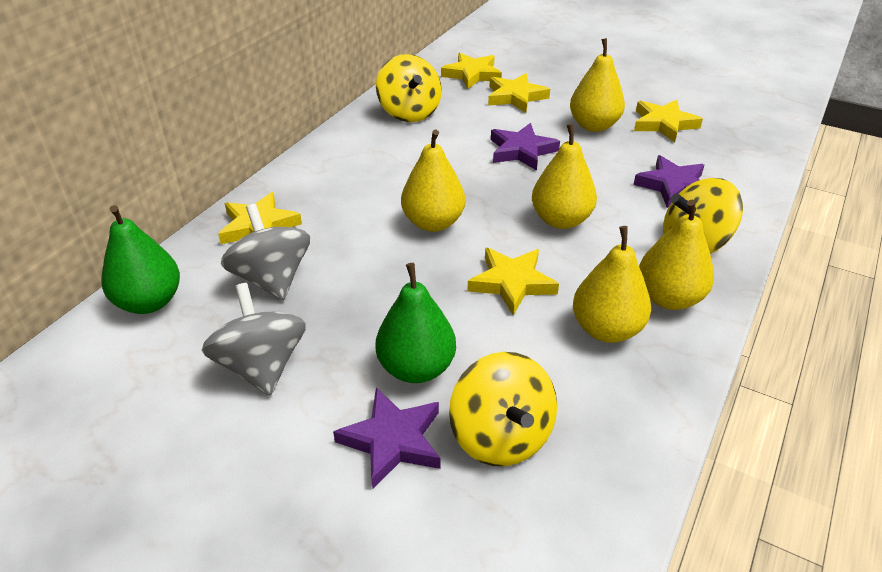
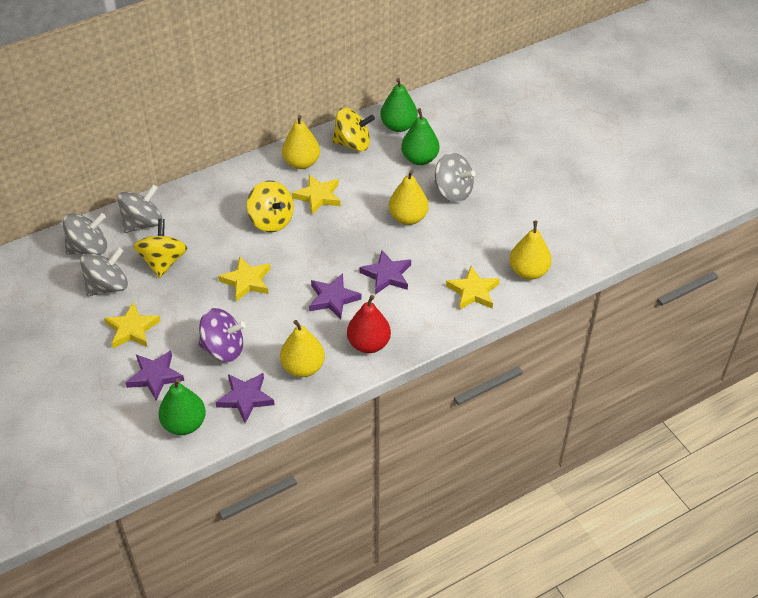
green pear: [101,205,180,314] [376,263,456,383] = 2 -> [158,378,206,435] [380,78,417,132] [401,108,439,165] = 3
grey spinning top: [202,283,306,396] [221,204,310,300] = 2 -> [63,213,107,255] [80,247,128,296] [117,184,163,233] [435,152,475,203] = 4
purple spinning top: none = 0 -> [199,308,246,362] = 1
purple star: [333,388,441,489] [491,123,560,170] [633,155,704,208] = 3 -> [125,350,184,401] [216,373,275,423] [309,273,362,319] [359,250,411,295] = 4
red pear: none = 0 -> [347,295,391,353] = 1
yellow pear: [401,130,465,232] [532,124,597,229] [570,38,625,132] [573,226,651,343] [639,200,714,310] = 5 -> [280,320,325,377] [282,115,320,169] [389,170,429,225] [509,221,552,280] = 4
yellow star: [218,192,302,244] [441,53,502,89] [467,248,559,315] [488,73,550,113] [634,100,703,142] = 5 -> [104,302,161,348] [218,257,270,302] [292,175,341,214] [446,266,500,310] = 4

